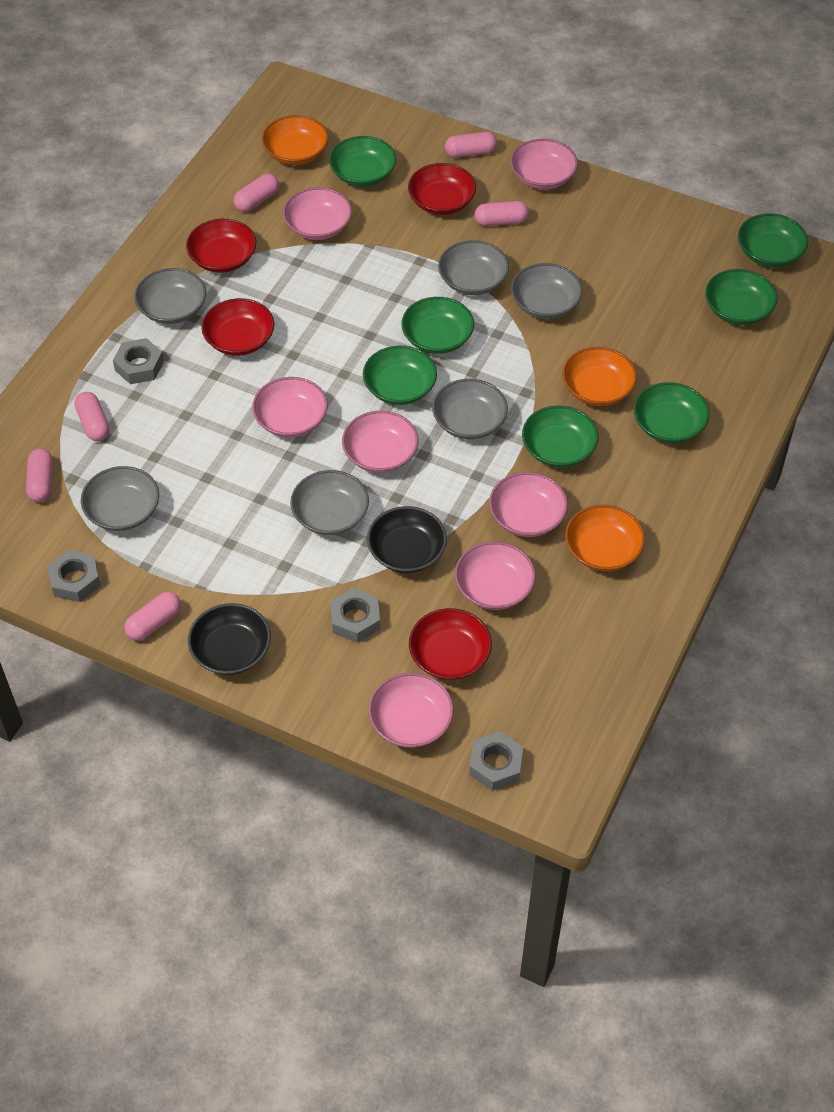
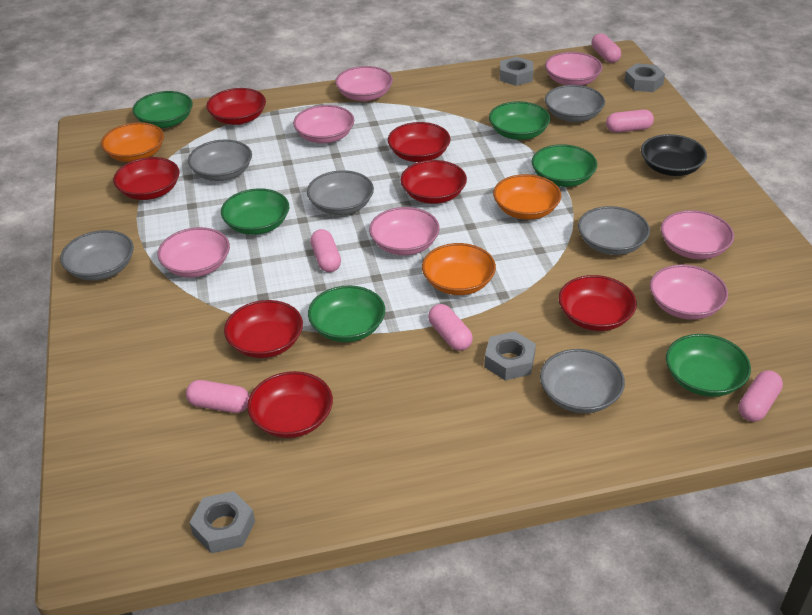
black bowl: [188,603,271,675] [367,506,447,573] = 2 -> [641,134,707,176] = 1
green bowl: [329,136,396,187] [363,346,437,405] [401,297,474,354] [522,405,598,468] [634,382,710,443] [705,269,778,325] [738,214,808,267] = 7 -> [132,91,193,128] [221,188,289,235] [308,286,385,342] [489,101,551,140] [532,144,597,187] [666,334,751,397] = 6
red bowl: [186,219,256,273] [201,298,274,356] [408,163,476,215] [409,608,492,680] = 4 -> [113,157,180,200] [206,88,266,125] [224,300,303,358] [247,371,333,438] [388,122,450,162] [400,160,467,204] [559,275,637,331] = 7

